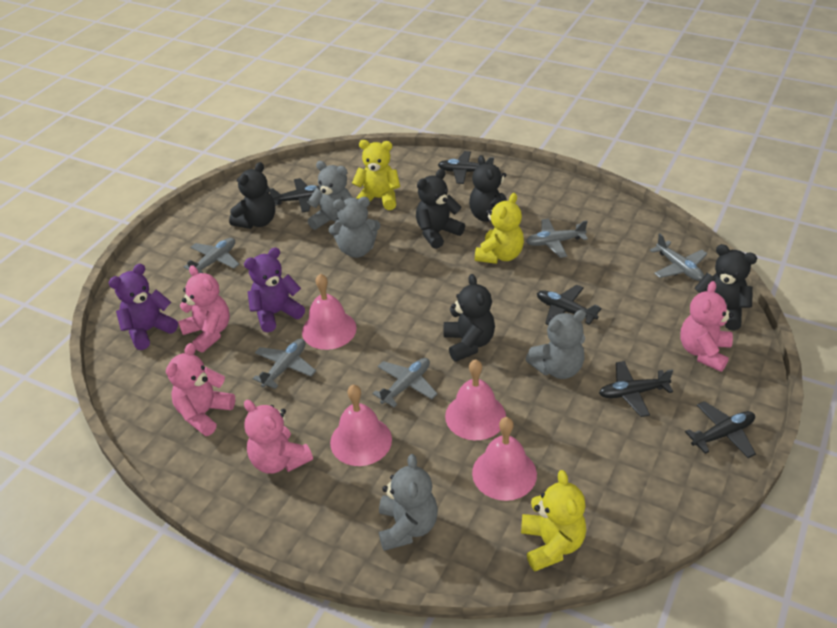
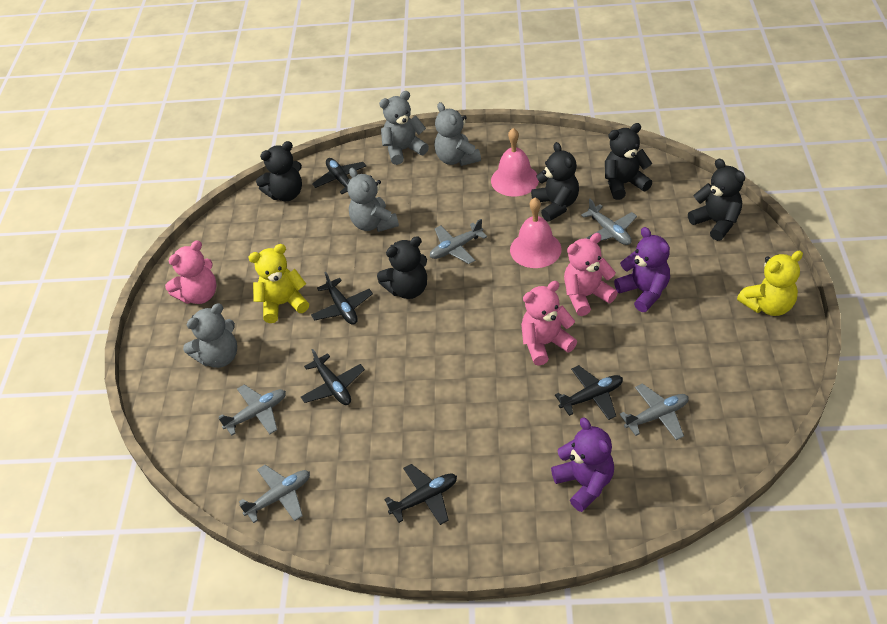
pink bell: [302,274,357,350] [330,385,392,466] [445,359,506,440] [472,417,537,501] = 4 -> [491,128,539,196] [510,198,562,268] = 2
pink teddy bear: [166,343,235,436] [178,265,230,353] [244,400,313,474] [680,281,733,372] = 4 -> [165,240,217,304] [521,281,577,366] [564,233,618,316] = 3
yellow teddy bear: [352,140,400,210] [475,193,524,264] [521,470,586,571] = 3 -> [248,244,309,323] [737,251,803,316] = 2

